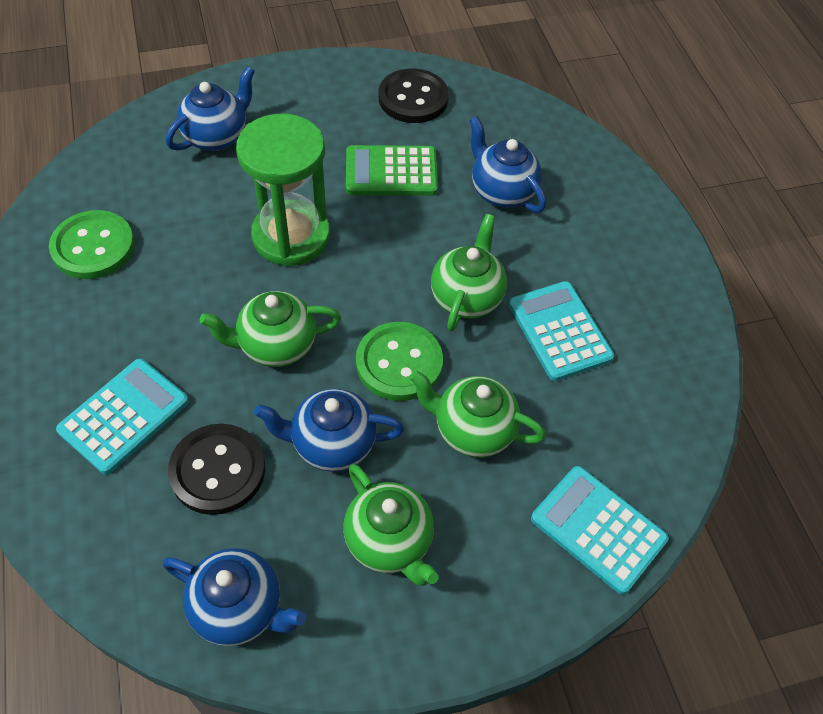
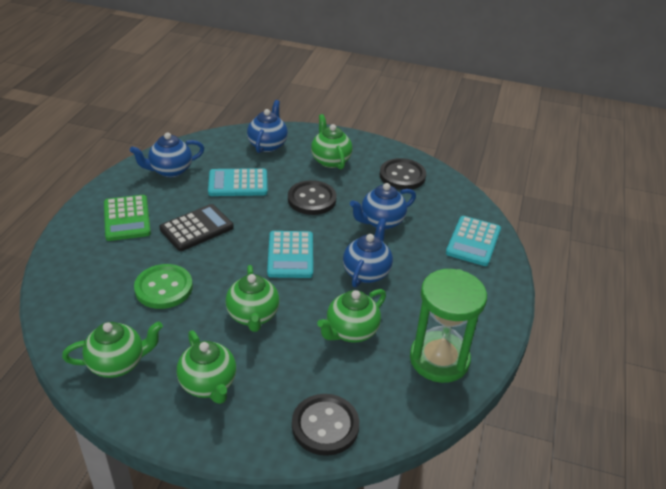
black button: [168,424,265,515] [379,69,449,123] = 2 -> [288,180,337,215] [292,394,359,456] [379,158,426,190] = 3
black calculator: none = 0 -> [159,204,234,251] = 1
green button: [49,210,135,279] [356,322,443,401] = 2 -> [134,264,193,309] = 1
green teapot: [200,291,341,367] [343,464,439,586] [410,370,546,457] [431,214,507,331] = 4 -> [62,321,163,378] [177,330,236,404] [226,265,279,332] [311,114,352,170] [317,289,386,343] = 5

